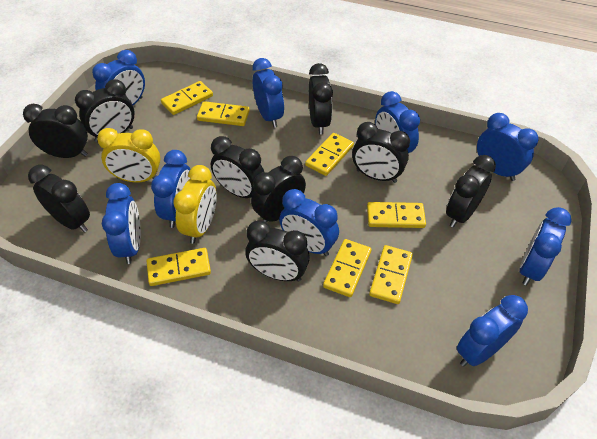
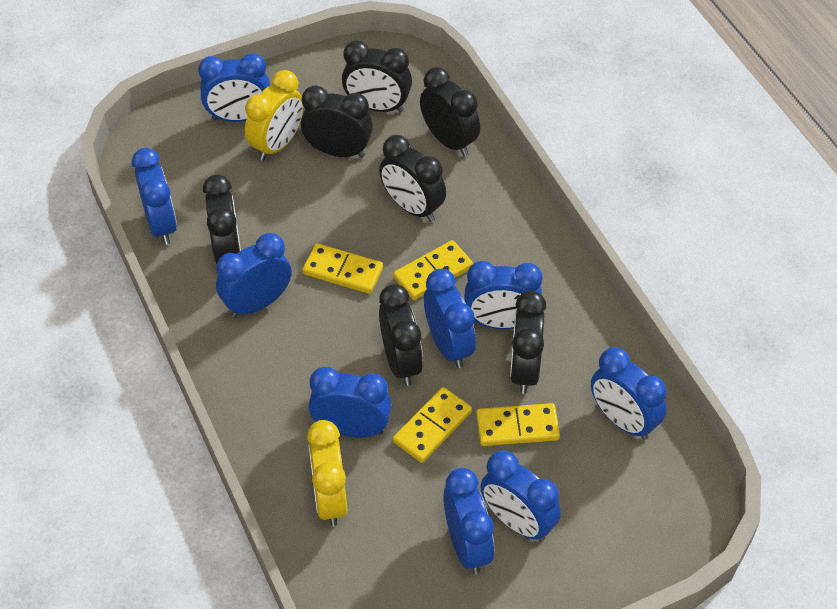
black clock: [23,104,88,158] [28,165,90,232] [75,79,134,142] [211,136,264,198] [245,220,310,282] [251,156,306,223] [309,63,333,135] [352,122,410,183] [446,155,496,228] = 9 -> [203,174,241,264] [301,85,373,158] [342,40,412,113] [379,135,446,222] [379,284,423,386] [420,67,480,156] [510,291,547,394] = 7
yellow domino: [147,248,211,286] [161,81,213,115] [197,101,250,126] [305,133,354,176] [323,239,371,297] [367,202,426,228] [369,245,413,304] = 7 -> [303,243,383,294] [393,240,473,300] [393,387,472,463] [476,403,560,446] = 4

